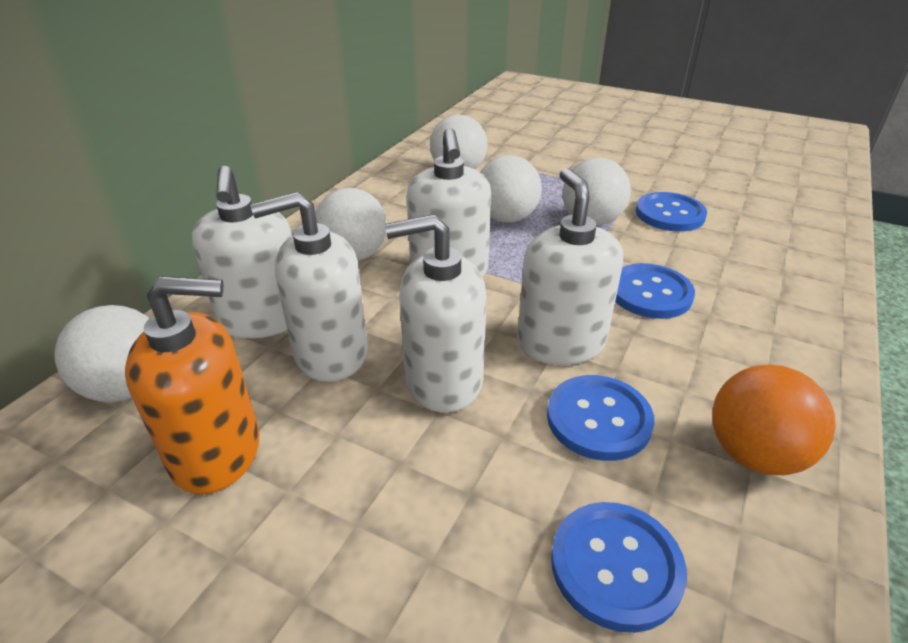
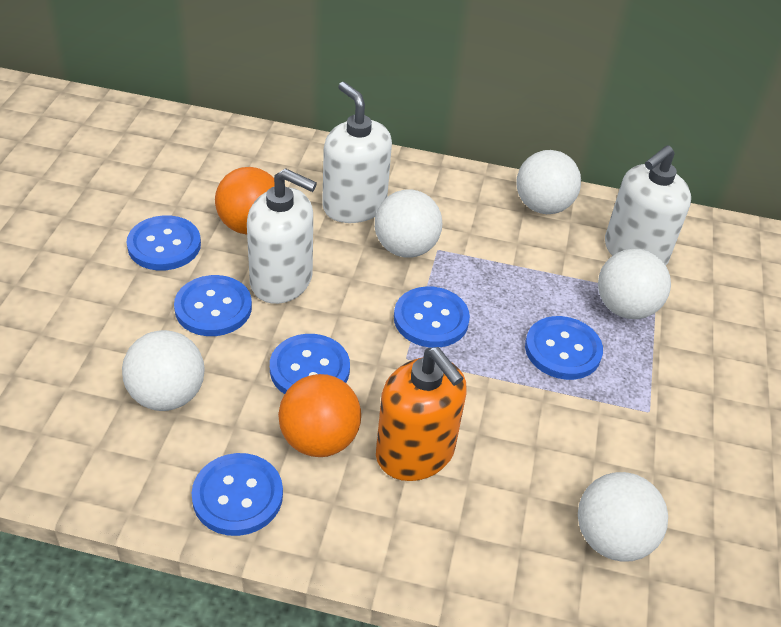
blue button: [547,375,654,461] [551,502,687,633] [615,263,695,319] [636,192,707,232] = 4 -> [126,215,201,271] [174,275,252,336] [191,453,283,536] [270,334,350,394] [394,286,470,348] [525,316,603,380] = 6
orange ball: [712,365,836,475] = 1 -> [215,167,274,235] [278,374,361,457] = 2
white soap dispenser: [192,166,292,338] [250,192,368,382] [385,214,487,413] [407,128,491,277] [517,168,623,365] = 5 -> [247,168,317,304] [322,82,392,223] [605,145,691,265] = 3

